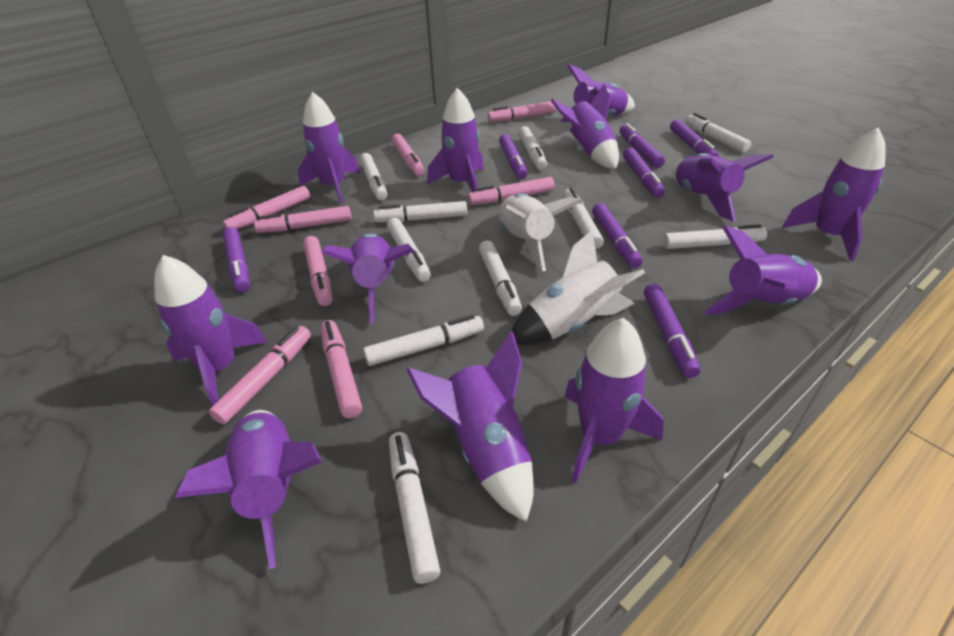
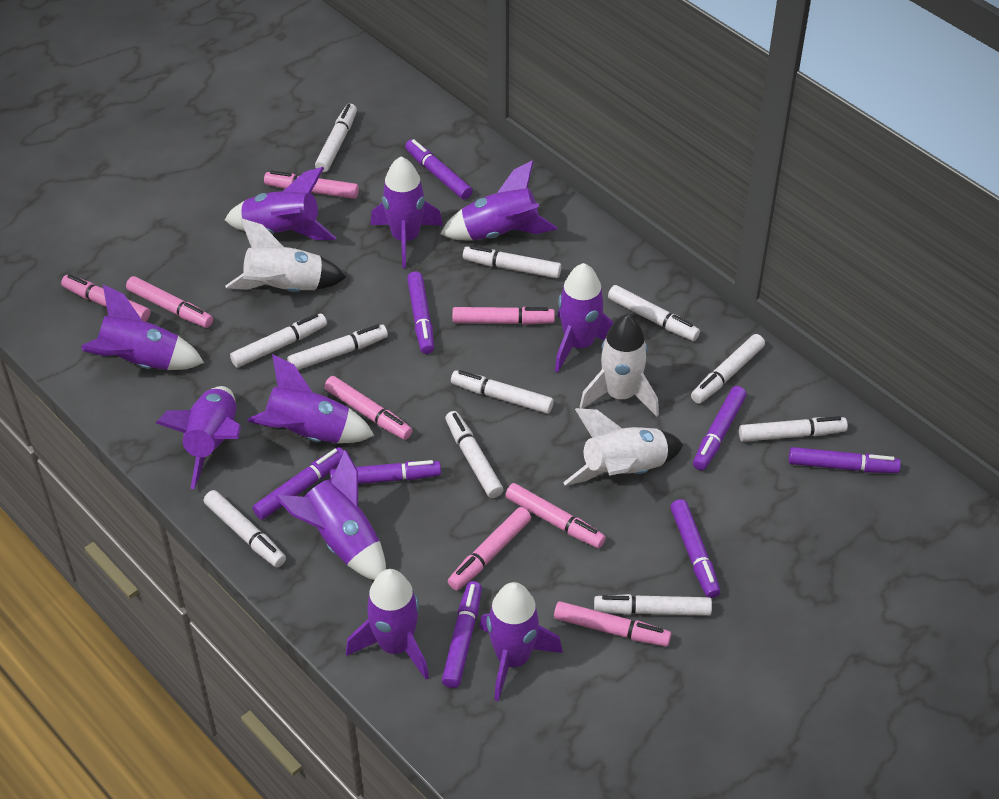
purple marker: [223,227,250,292] [499,134,528,179] [592,203,643,268] [619,123,665,168] [623,148,665,198] [644,283,701,378] [670,120,719,157] = 7 -> [252,447,344,520] [330,460,441,484] [405,139,473,200] [407,271,434,354] [442,581,482,688] [670,499,721,598] [693,386,747,470] [789,447,901,473] = 8
purple rocket: [154,255,268,405] [175,410,322,569] [298,92,360,204] [321,233,414,323] [407,331,534,522] [427,88,484,192] [551,84,619,169] [560,64,635,122] [564,318,664,483] [671,153,773,222] [704,226,822,315] [782,127,886,261] = 12 -> [82,284,204,370] [156,386,241,489] [225,167,336,240] [247,354,375,443] [275,450,386,580] [346,569,429,680] [370,156,443,268] [441,160,557,241] [479,582,563,701] [555,263,613,373] = 10
white marker: [360,153,387,200] [363,315,484,366] [373,201,467,222] [387,218,431,282] [389,432,440,584] [479,241,522,316] [518,126,547,170] [563,187,604,249] [663,224,767,249] [685,113,751,153] = 10 -> [204,490,286,568] [230,313,327,368] [287,324,388,370] [315,104,357,173] [445,411,503,498] [451,370,554,414] [463,245,561,278] [594,594,712,616] [608,285,700,341] [691,334,765,404] [739,416,848,442] = 11
white rocket: [499,193,583,271] [512,230,645,345] = 2 -> [226,218,347,292] [563,408,683,485] [580,314,659,417] = 3

